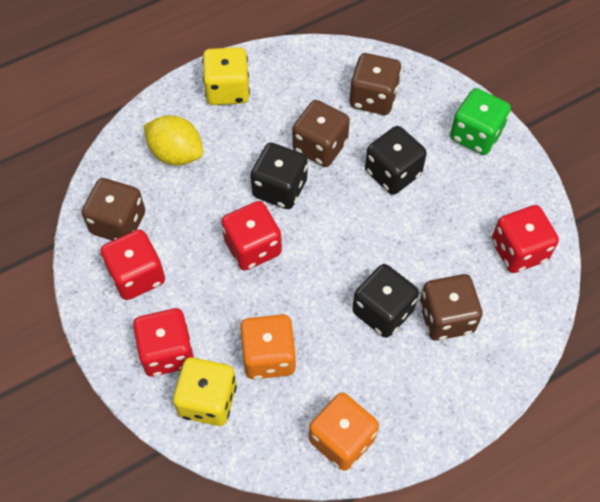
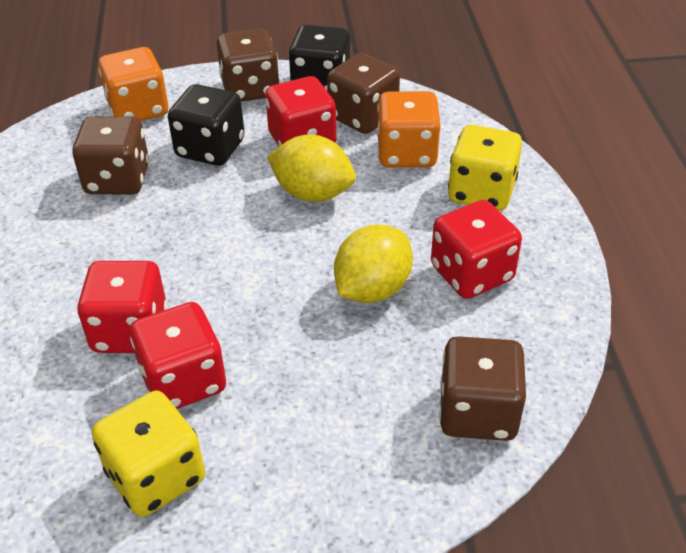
black dice: [250,143,308,209] [352,264,419,338] [365,126,427,195] = 3 -> [168,84,245,166] [288,24,350,90] = 2
green dice: [450,88,511,155] = 1 -> none = 0
yellow lemon: [144,115,203,166] = 1 -> [267,135,356,202] [334,224,413,303] = 2

